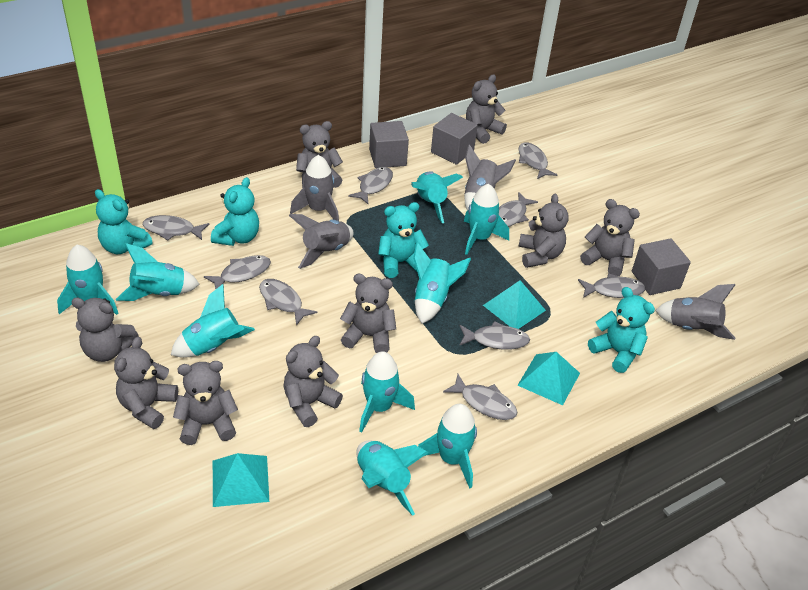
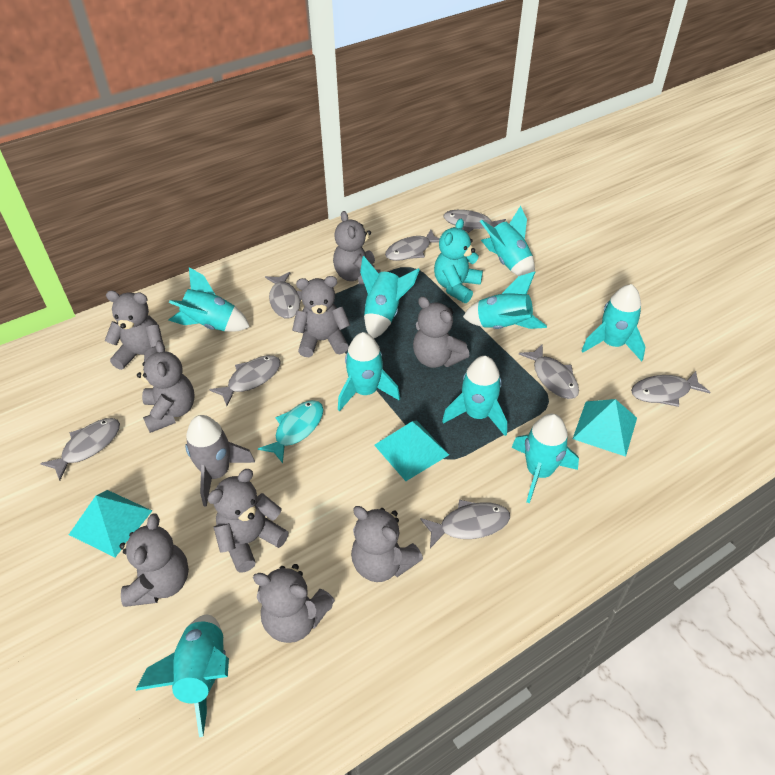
grey cube: [369,121,409,168] [431,113,478,165] [632,238,691,295] = 3 -> none = 0
grey fish: [143,215,210,241] [204,255,271,289] [259,279,317,326] [348,167,393,204] [443,374,517,420] [459,321,530,350] [499,192,538,227] [519,142,557,179] [578,273,645,298] = 9 -> [40,418,120,481] [209,355,281,406] [265,272,302,318] [385,230,440,261] [420,500,510,548] [444,210,506,233] [519,344,579,399] [631,371,710,407] = 8
grey rocket: [289,214,354,269] [290,155,339,221] [464,144,516,211] [655,284,736,340] = 4 -> [185,415,255,507] = 1
turquoise fish: none = 0 -> [258,400,324,463] = 1
turquoise teddy bear: [95,189,153,254] [211,177,259,246] [378,202,429,278] [588,287,655,373] = 4 -> [434,219,483,303] = 1

